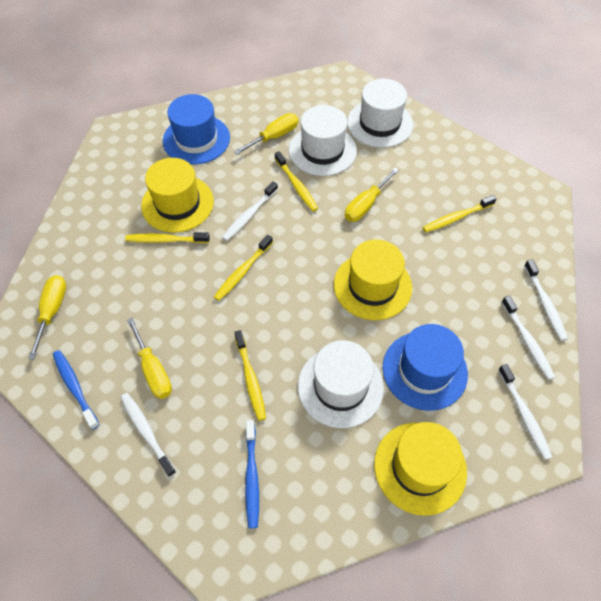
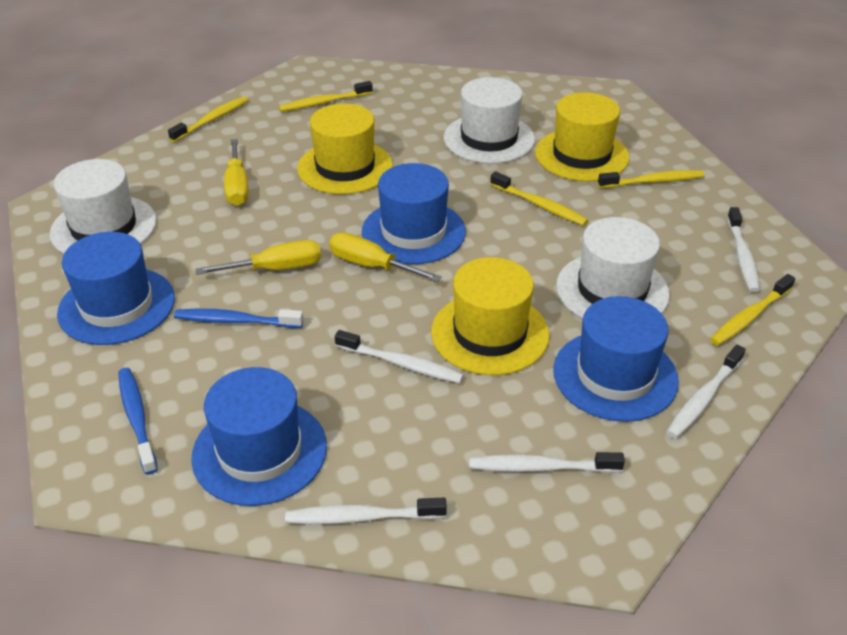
blue hat: [163,94,230,165] [382,324,468,411] = 2 -> [57,232,175,345] [191,367,327,506] [362,163,466,264] [553,296,679,422] = 4
yellow screwdriver: [28,275,66,359] [127,318,172,399] [234,113,298,155] [345,168,399,222] = 4 -> [196,240,321,275] [224,139,249,206] [329,233,442,282] = 3

